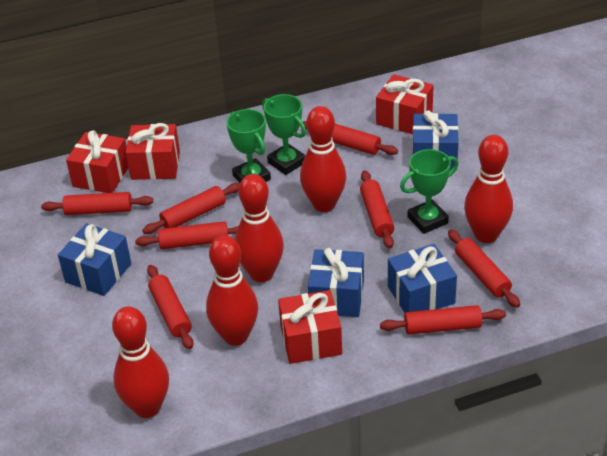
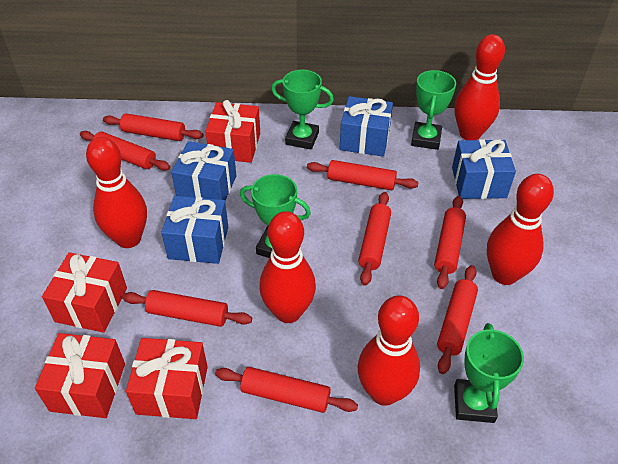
green trophy: [227,109,271,183] [262,94,306,175] [400,149,458,234] = 3 -> [240,174,311,258] [271,70,334,150] [411,70,456,150] [454,323,524,423] = 4

